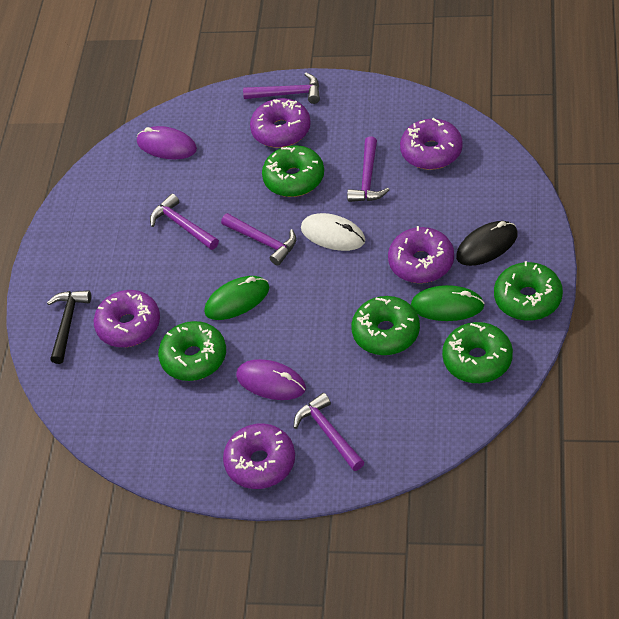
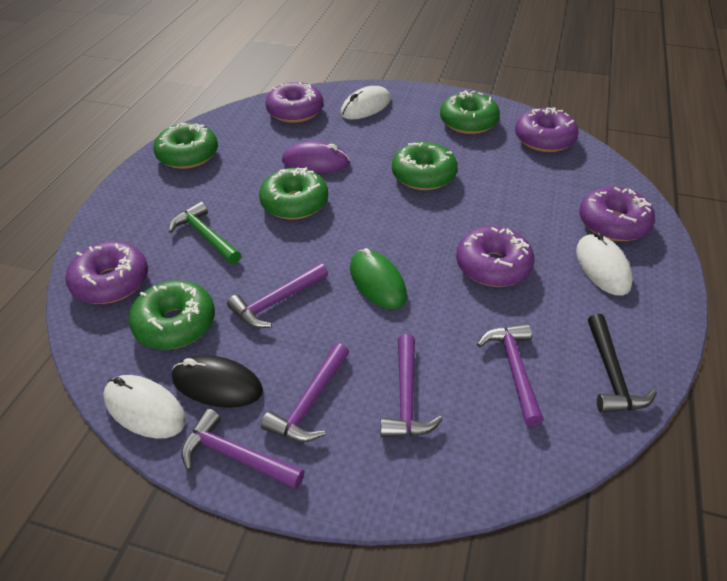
green hammer: none = 0 -> [169,201,241,264] = 1
green mouse: [204,276,269,320] [411,285,485,321] = 2 -> [350,248,407,309] = 1
purple mouse: [137,126,197,159] [236,359,306,400] = 2 -> [282,141,350,173] = 1
white mouse: [301,213,365,251] = 1 -> [103,375,186,439] [341,86,390,120] [576,232,633,296] = 3

